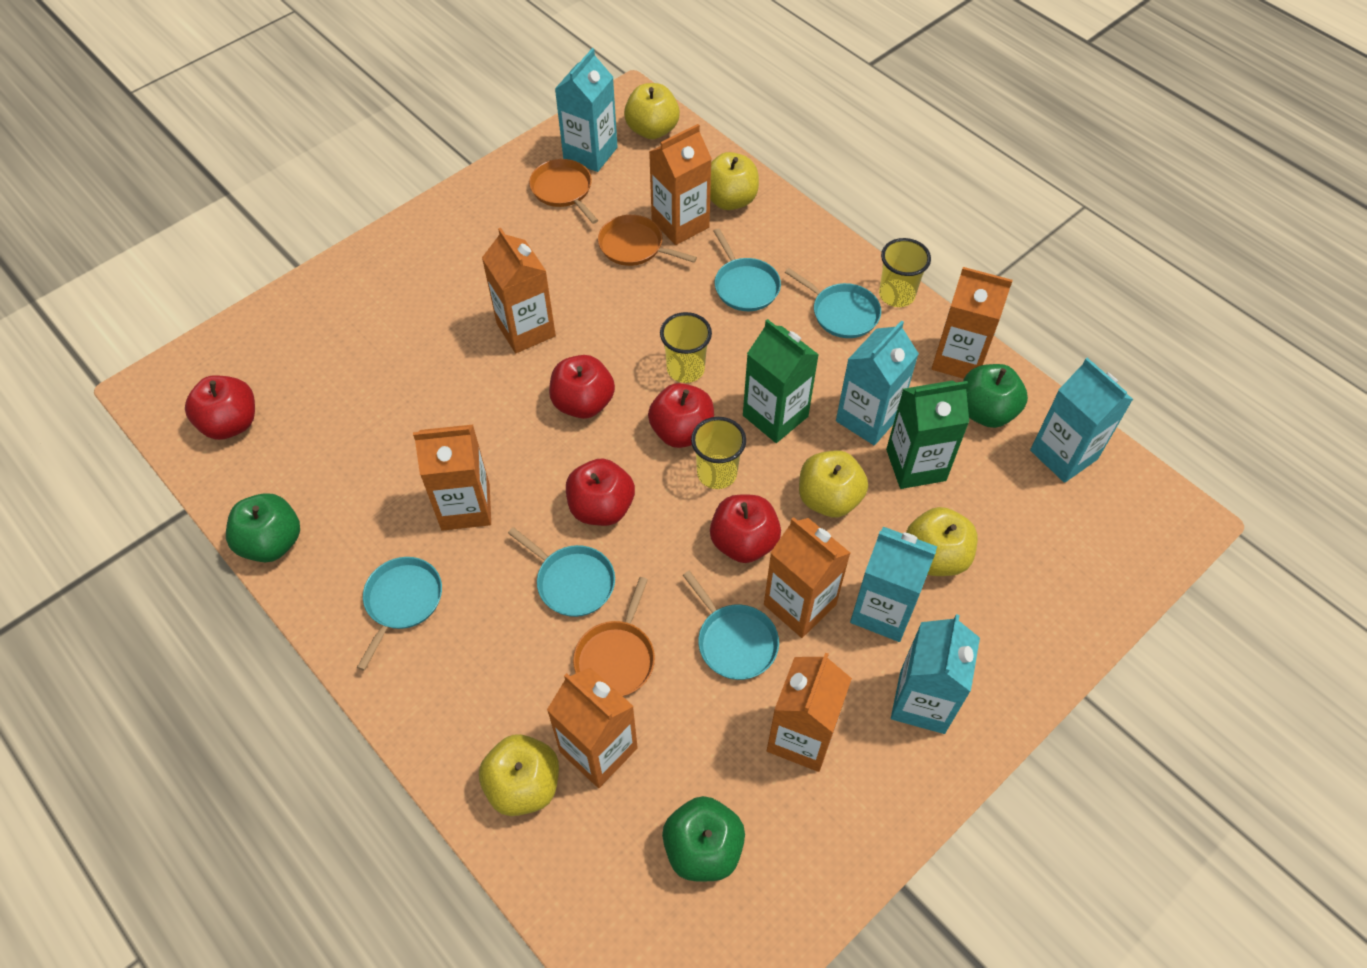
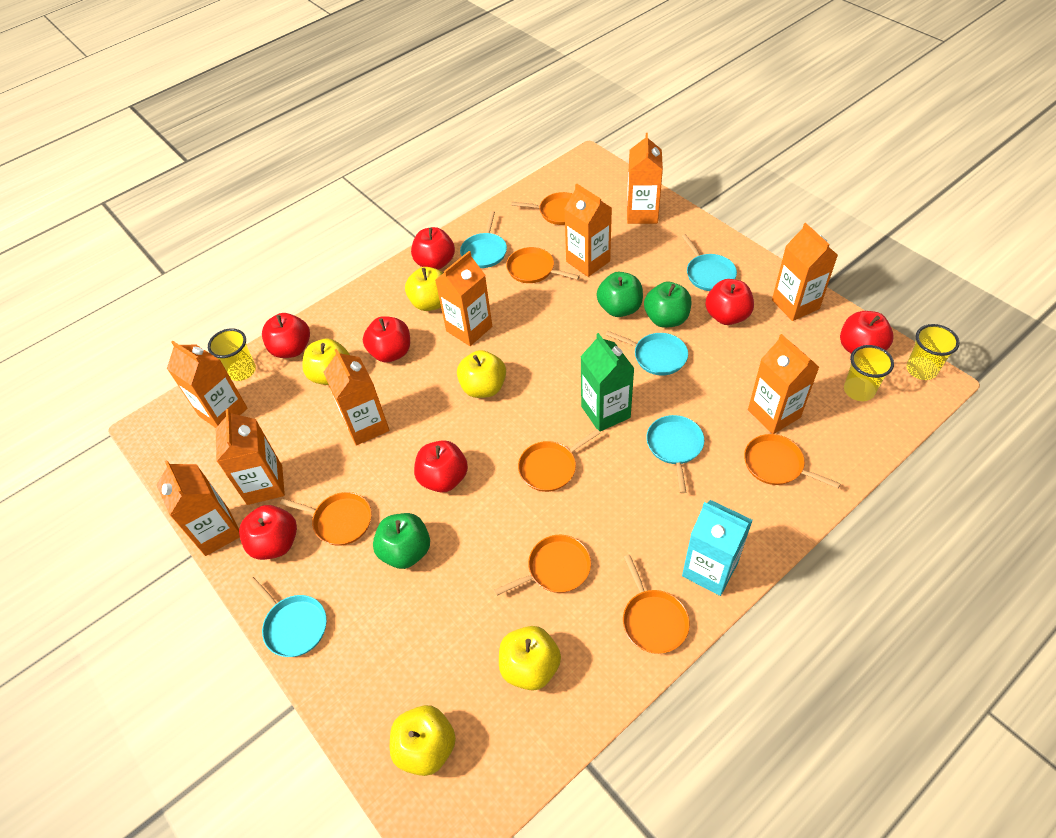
green carton: [743,319,819,443] [886,381,969,489] = 2 -> [580,333,635,432] = 1
orange carton: [413,425,491,531] [482,228,556,353] [547,668,638,788] [649,124,712,245] [764,517,850,638] [767,652,852,772] [932,267,1013,379] = 7 -> [157,460,240,556] [167,341,248,428] [216,409,285,505] [323,349,389,445] [435,251,492,346] [564,184,612,277] [627,133,663,224] [748,334,819,434] [772,223,838,321] = 9
orange pan: [529,159,598,224] [573,577,655,696] [598,215,697,266] = 3 -> [280,492,372,546] [494,535,591,596] [506,247,580,283] [511,192,573,225] [518,429,600,492] [623,555,690,654] [744,434,841,488] = 7
red apple: [185,375,255,440] [549,355,615,419] [566,458,635,526] [648,383,714,448] [710,495,781,563] = 5 -> [239,505,297,560] [262,313,310,358] [363,316,410,362] [411,227,455,270] [414,440,468,493] [705,279,754,325] [840,311,894,354] = 7
turquoise carton: [555,48,618,172] [836,320,919,445] [850,527,937,642] [891,614,980,734] [1030,358,1133,483] = 5 -> [682,500,753,596] = 1

